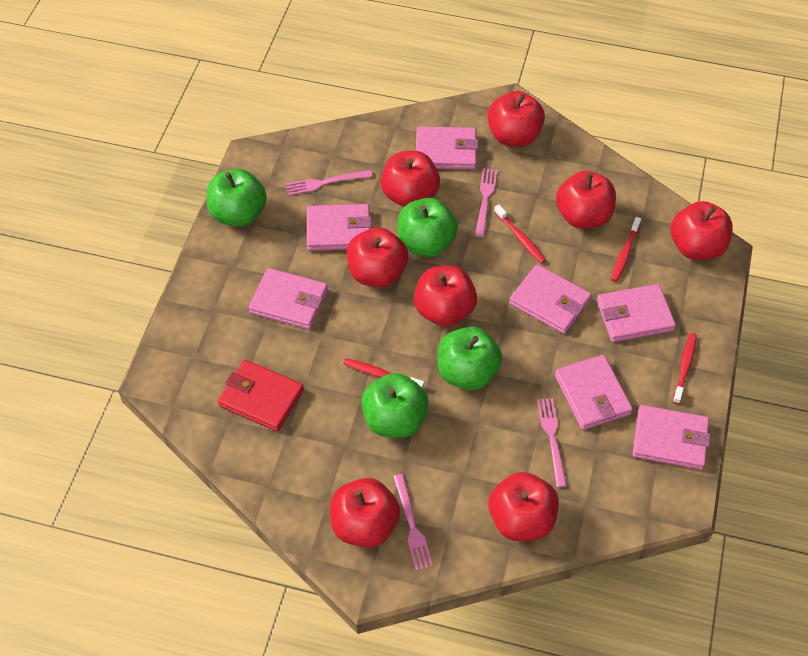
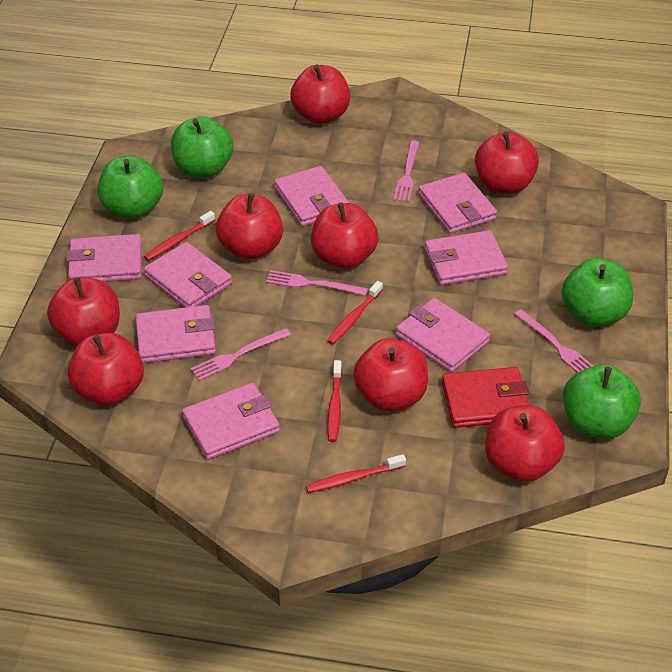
pink wallet: [249,268,328,329] [307,204,372,251] [416,127,478,170] [509,264,591,334] [555,355,633,430] [597,284,676,342] [632,405,711,470] = 7 -> [66,234,142,282] [135,305,216,363] [144,242,232,308] [182,383,280,460] [274,166,349,226] [396,298,490,372] [419,173,497,234] [425,230,508,285] = 8

